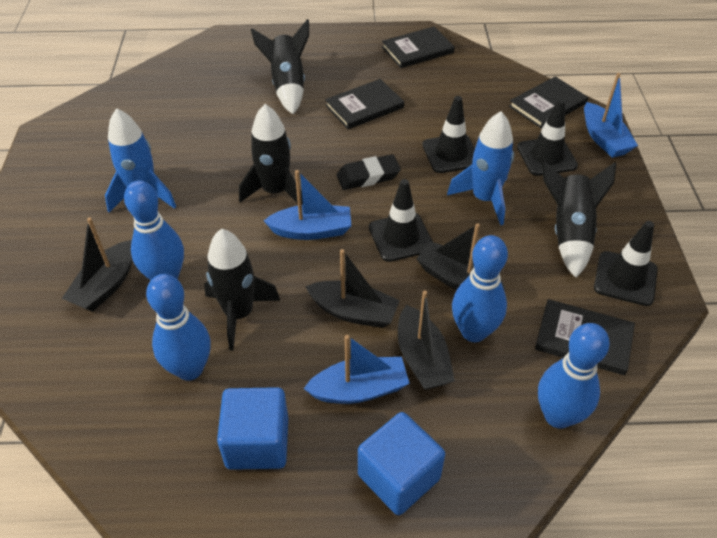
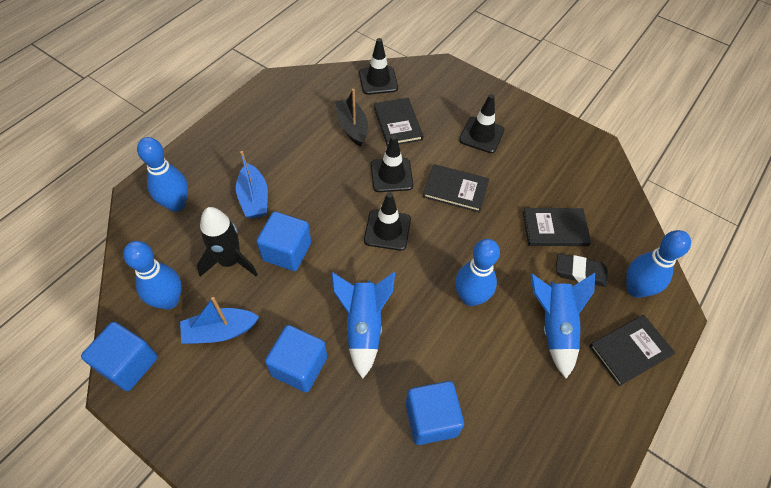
black boat: [62,218,132,312] [305,249,400,328] [398,291,455,390] [416,223,505,290] = 4 -> [335,89,368,147] = 1
black rocket: [204,229,280,350] [239,104,303,205] [251,19,309,114] [542,160,617,278] = 4 -> [197,207,258,277] = 1
blue boat: [264,170,351,240] [303,335,410,404] [584,73,638,158] = 3 -> [180,297,259,344] [236,151,268,219] = 2
blue cube: [217,387,288,470] [358,412,445,515] = 2 -> [81,322,158,391] [256,212,311,271] [265,325,327,392] [406,381,464,445] = 4

